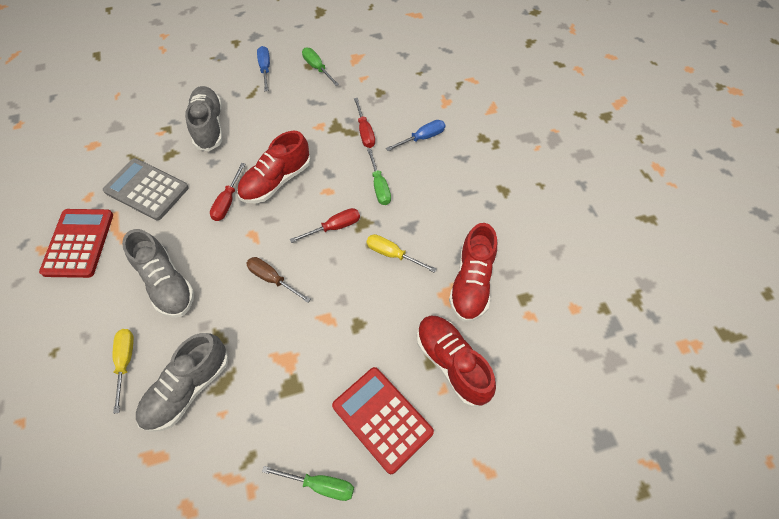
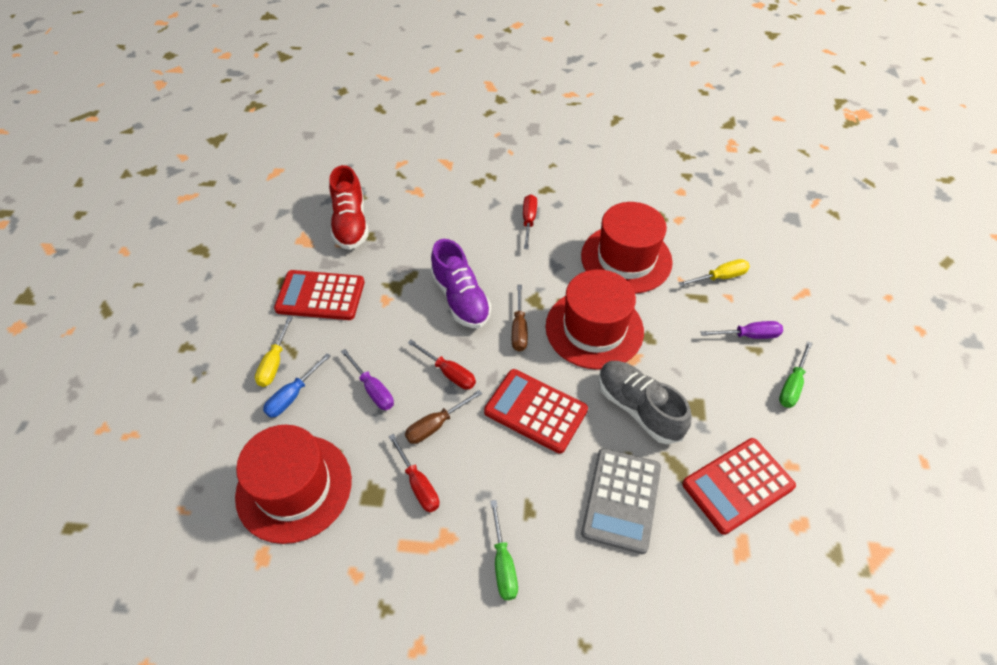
blue screwdriver: [257,46,270,91] [386,120,445,151] = 2 -> [263,353,331,418] = 1
brown screwdriver: [246,257,311,303] = 1 -> [405,390,482,444] [512,285,528,352] = 2
green screwdriver: [262,466,354,501] [302,47,339,86] [367,149,391,205] = 3 -> [490,500,518,600] [779,341,813,408] = 2
grey shoe: [122,229,194,318] [136,333,229,432] [185,86,223,151] = 3 -> [599,361,691,444] = 1
purple screwdriver: none = 0 -> [341,349,394,410] [701,321,783,339] = 2
purple shoe: none = 0 -> [430,239,491,328] = 1
red calculator: [39,209,113,278] [332,367,434,474] = 2 -> [274,270,365,320] [484,369,588,454] [682,438,796,535] = 3
red hat: none = 0 -> [235,425,352,544] [546,269,644,370] [581,202,673,294] = 3
red shoe: [237,131,311,203] [417,315,496,407] [449,223,497,322] = 3 -> [329,165,369,250] = 1

